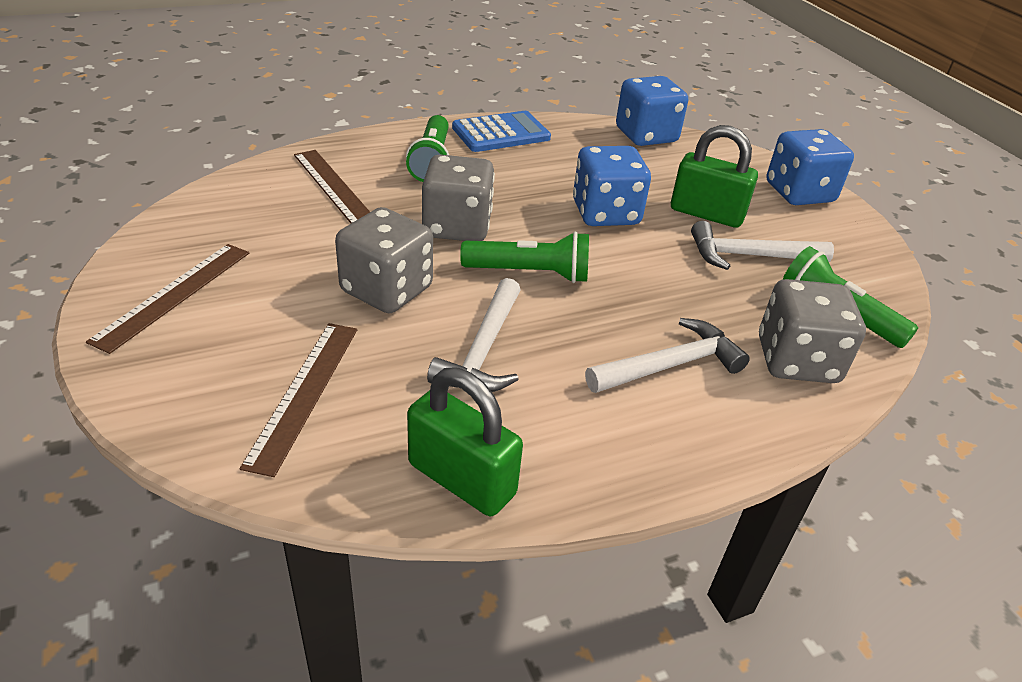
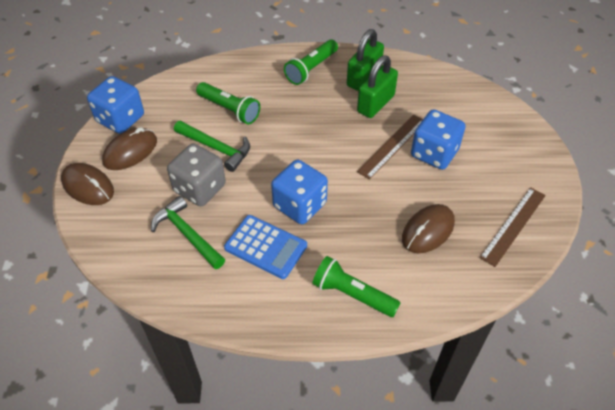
brown mouse: none = 0 -> [61,163,114,205] [102,127,157,170] [402,204,455,253] = 3
brown ruler: [86,244,249,354] [240,323,357,477] [294,150,370,223] = 3 -> [357,115,423,180] [479,187,546,267] = 2
green hammer: none = 0 -> [151,196,225,269] [174,121,250,172] = 2
grey dice: [335,207,433,313] [422,154,495,241] [759,279,866,383] = 3 -> [167,143,226,206] = 1
white hammer: [427,278,521,392] [585,318,750,393] [691,221,834,270] = 3 -> none = 0

